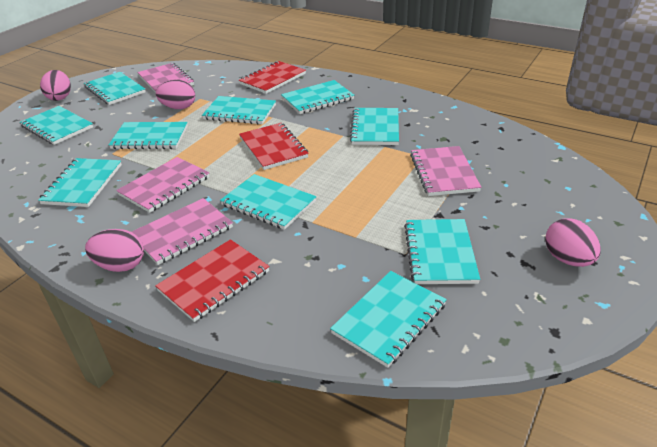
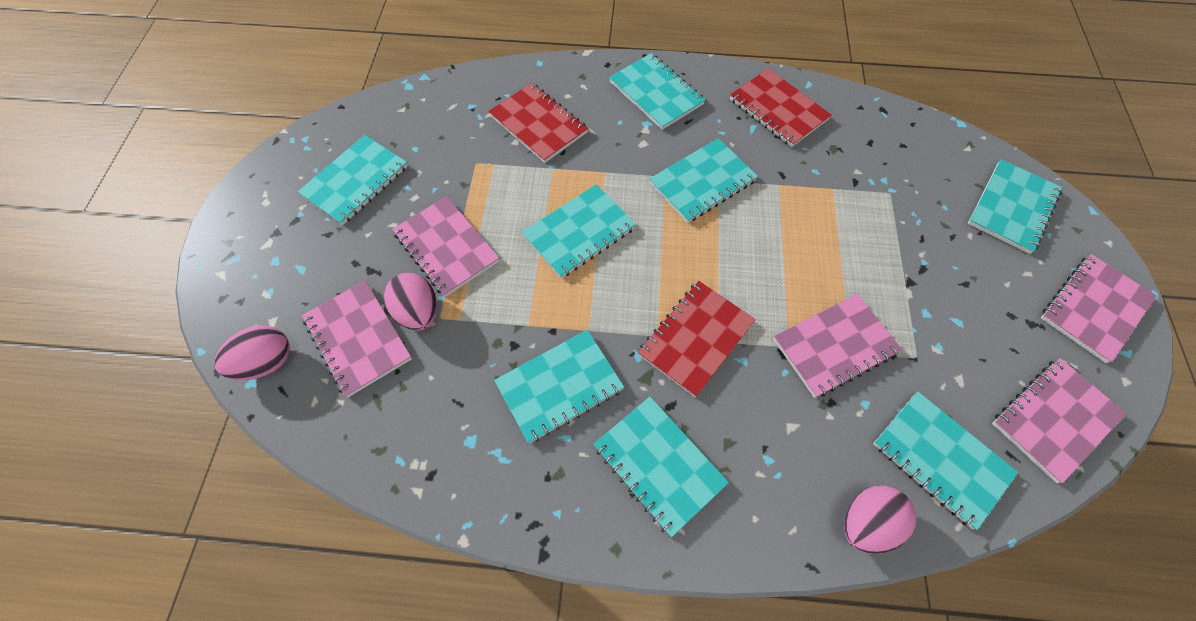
pink egg: [40,70,71,101] [85,229,144,272] [156,80,195,109] [545,218,601,267] = 4 -> [214,325,290,380] [384,273,437,331] [844,485,917,554] = 3
pink notebook: [116,157,210,213] [132,198,233,265] [137,63,194,93] [410,146,481,196] = 4 -> [302,281,412,397] [392,196,499,297] [773,294,902,398] [992,358,1127,483] [1041,254,1157,363] = 5
turquoise notebook: [20,106,93,145] [38,158,122,207] [84,72,146,105] [109,122,188,149] [202,96,276,124] [220,174,317,230] [281,80,354,114] [330,271,447,368] [350,108,399,145] [404,219,480,284] = 10 -> [298,135,408,225] [494,330,624,443] [522,184,636,278] [594,397,729,537] [609,53,705,130] [649,138,758,223] [873,392,1018,530] [967,159,1062,254] = 8

